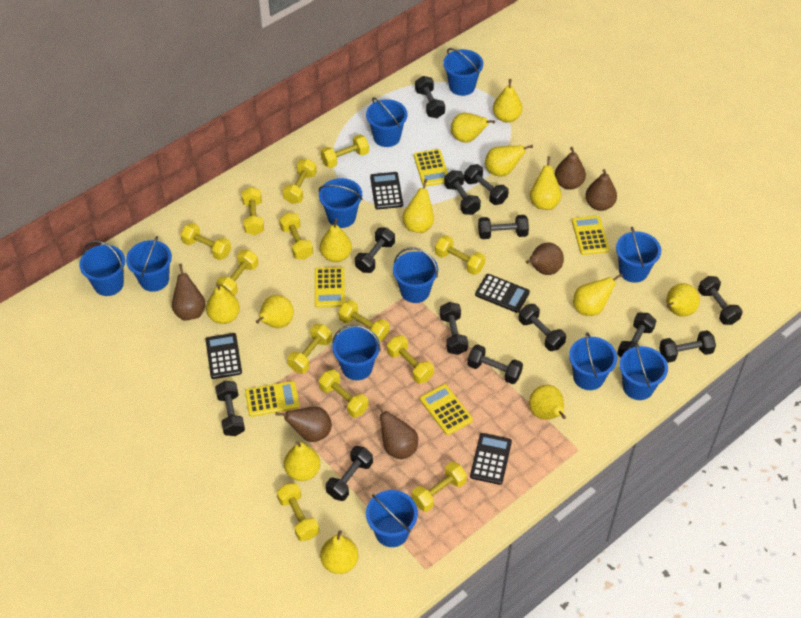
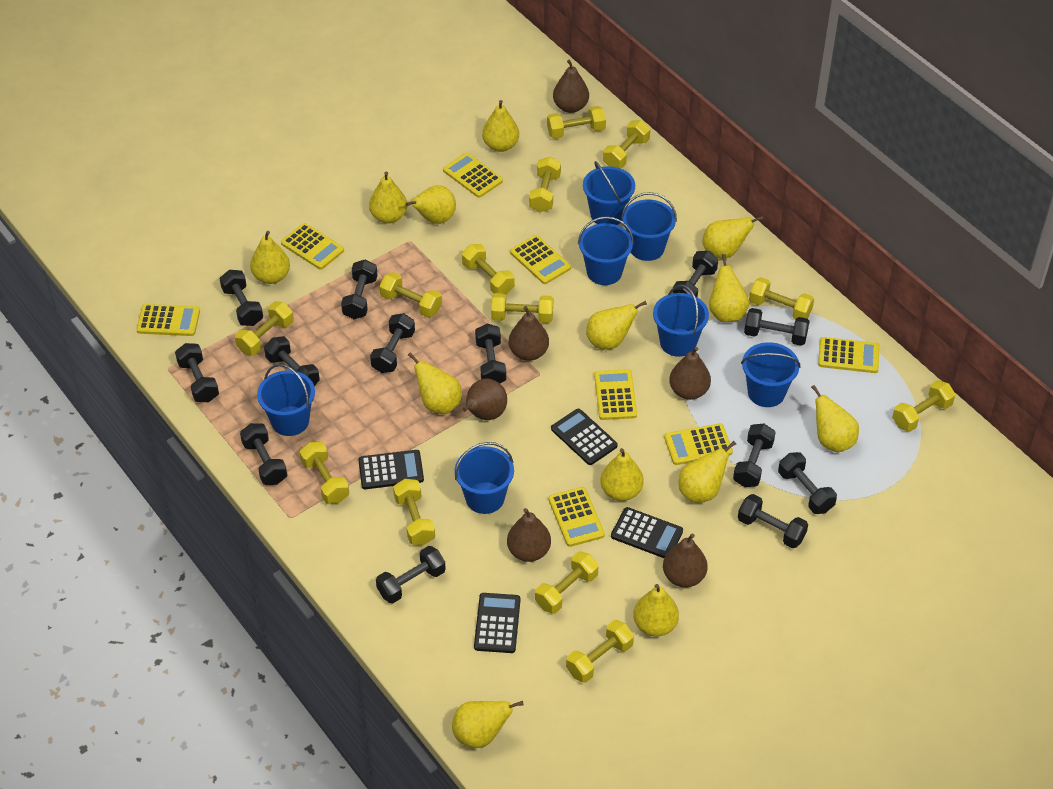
blue bucket: [79,240,125,296] [126,236,172,292] [319,178,363,228] [332,325,381,380] [366,97,407,147] [366,490,418,547] [393,247,438,303] [443,48,483,96] [569,332,617,390] [616,227,661,283] [620,342,668,400] = 11 -> [257,364,315,436] [455,442,514,514] [578,216,634,285] [583,161,635,225] [621,192,677,261] [653,285,709,357] [741,342,800,407] = 7
yellow calculator: [245,381,300,417] [315,267,345,308] [414,149,448,187] [420,384,473,435] [572,215,610,255] = 5 -> [136,304,200,336] [281,223,344,270] [443,153,503,198] [510,235,571,284] [549,487,605,547] [594,369,637,420] [664,424,733,465] [818,337,880,373] = 8

